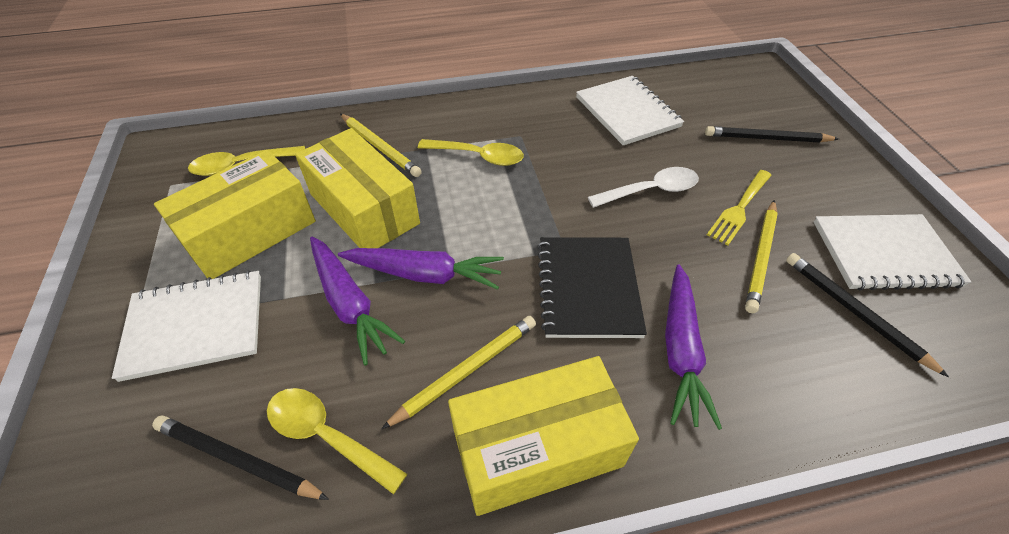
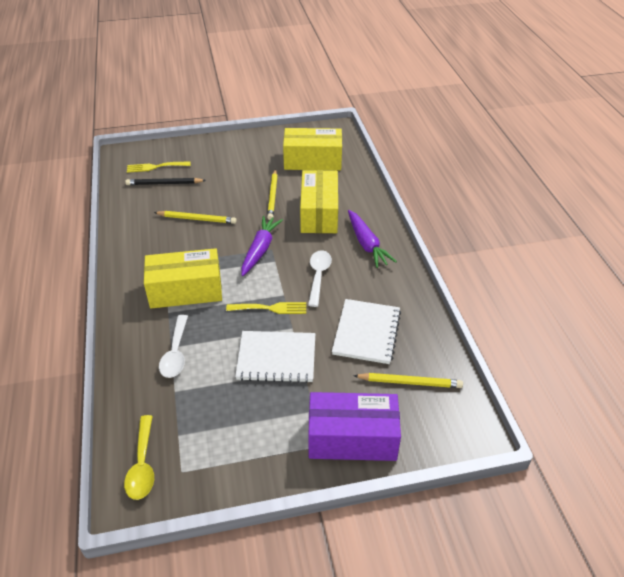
black notebook: [537,237,647,338] = 1 -> none = 0
black pencil: [152,416,329,500] [705,126,839,143] [786,253,949,377] = 3 -> [125,178,206,185] = 1
purple box: none = 0 -> [308,392,401,461] = 1
purple carrot: [310,236,405,365] [338,248,504,290] [665,264,722,430] = 3 -> [241,216,283,276] [348,210,397,268] = 2
white notebook: [112,270,261,382] [576,76,684,145] [814,214,971,291] = 3 -> [235,331,315,383] [332,299,401,364] = 2
white spoon: [588,167,699,208] = 1 -> [159,315,188,378] [308,250,332,307] = 2
yellow fork: [707,170,772,245] = 1 -> [127,161,191,173] [226,302,306,314] = 2
yellow spoon: [188,146,305,176] [267,388,407,494] [418,139,524,166] = 3 -> [124,415,154,500] = 1

